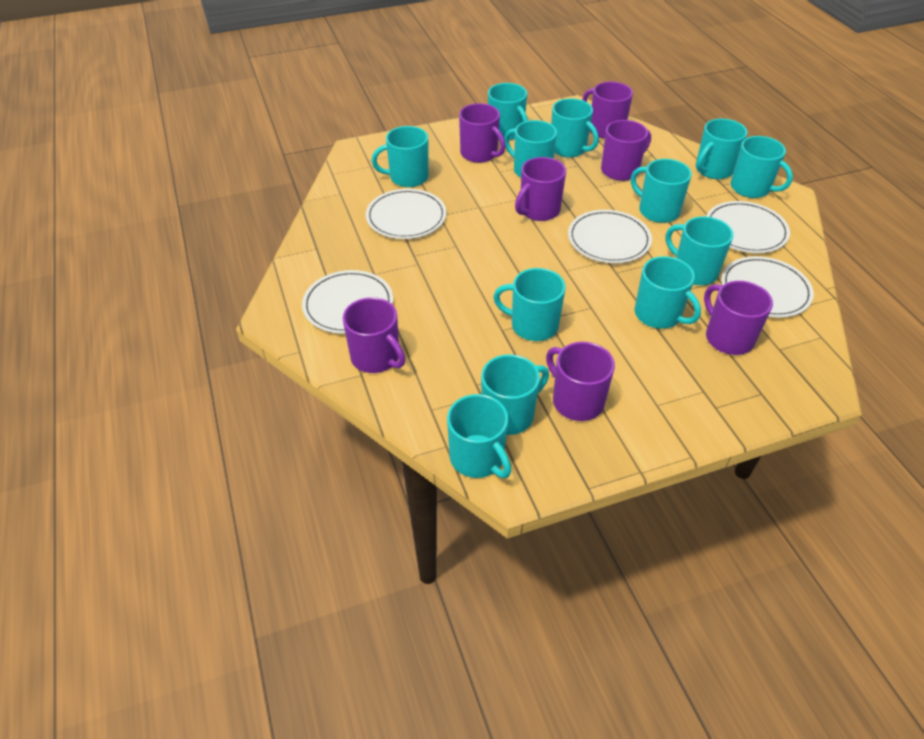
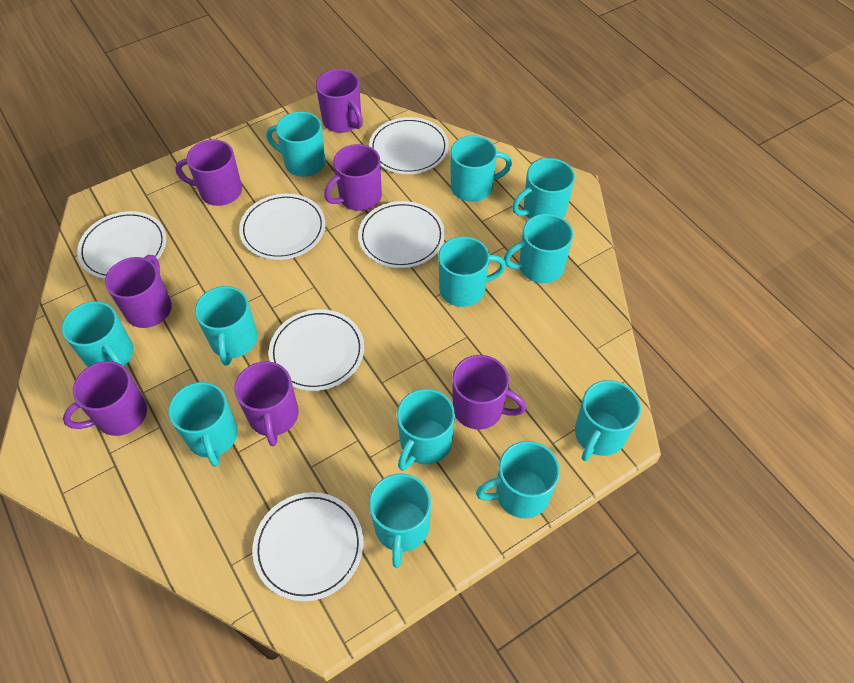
white plate: [302,270,393,334] [366,189,446,239] [568,210,652,263] [706,201,790,253] [721,256,814,318] = 5 -> [77,211,166,279] [239,194,325,260] [253,492,364,601] [269,309,364,391] [358,201,445,268] [369,117,449,174] = 6

